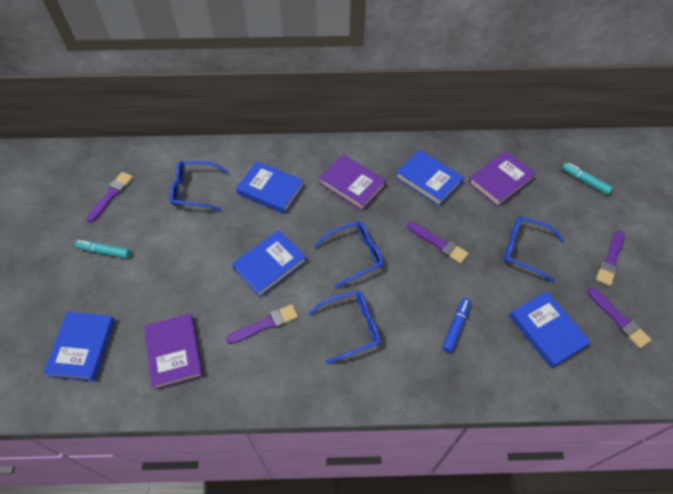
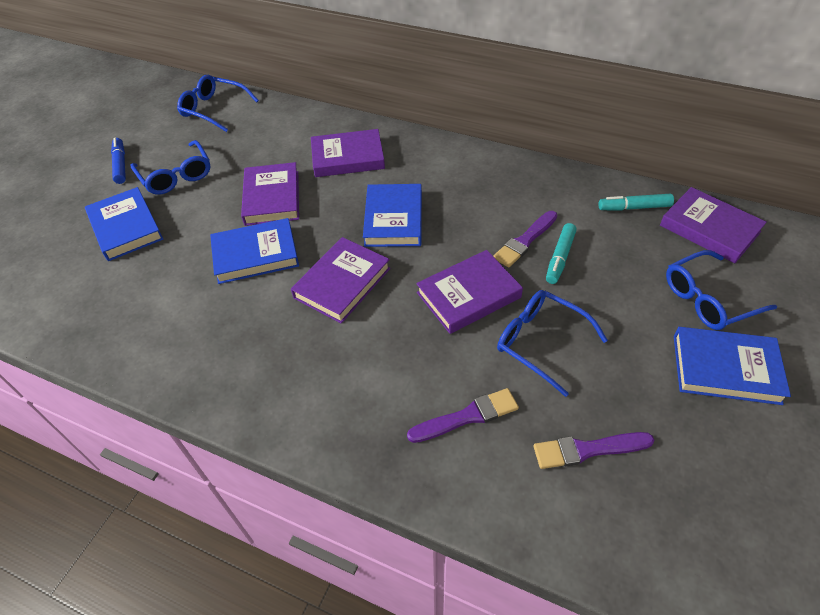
blue book: [43,312,115,382] [232,230,307,297] [236,161,304,214] [396,150,463,206] [509,291,591,368] = 5 -> [85,187,163,261] [210,218,299,284] [363,184,422,247] [674,327,791,405] = 4
purple book: [144,314,203,390] [319,154,386,210] [468,151,536,207] = 3 -> [241,162,299,226] [291,237,390,324] [311,129,385,177] [416,250,523,334] [660,187,767,263] = 5
purple brush: [86,172,133,223] [226,304,298,344] [407,222,469,264] [587,288,651,349] [596,231,625,286] = 5 -> [407,388,519,443] [493,211,557,267] [533,432,654,469] = 3

